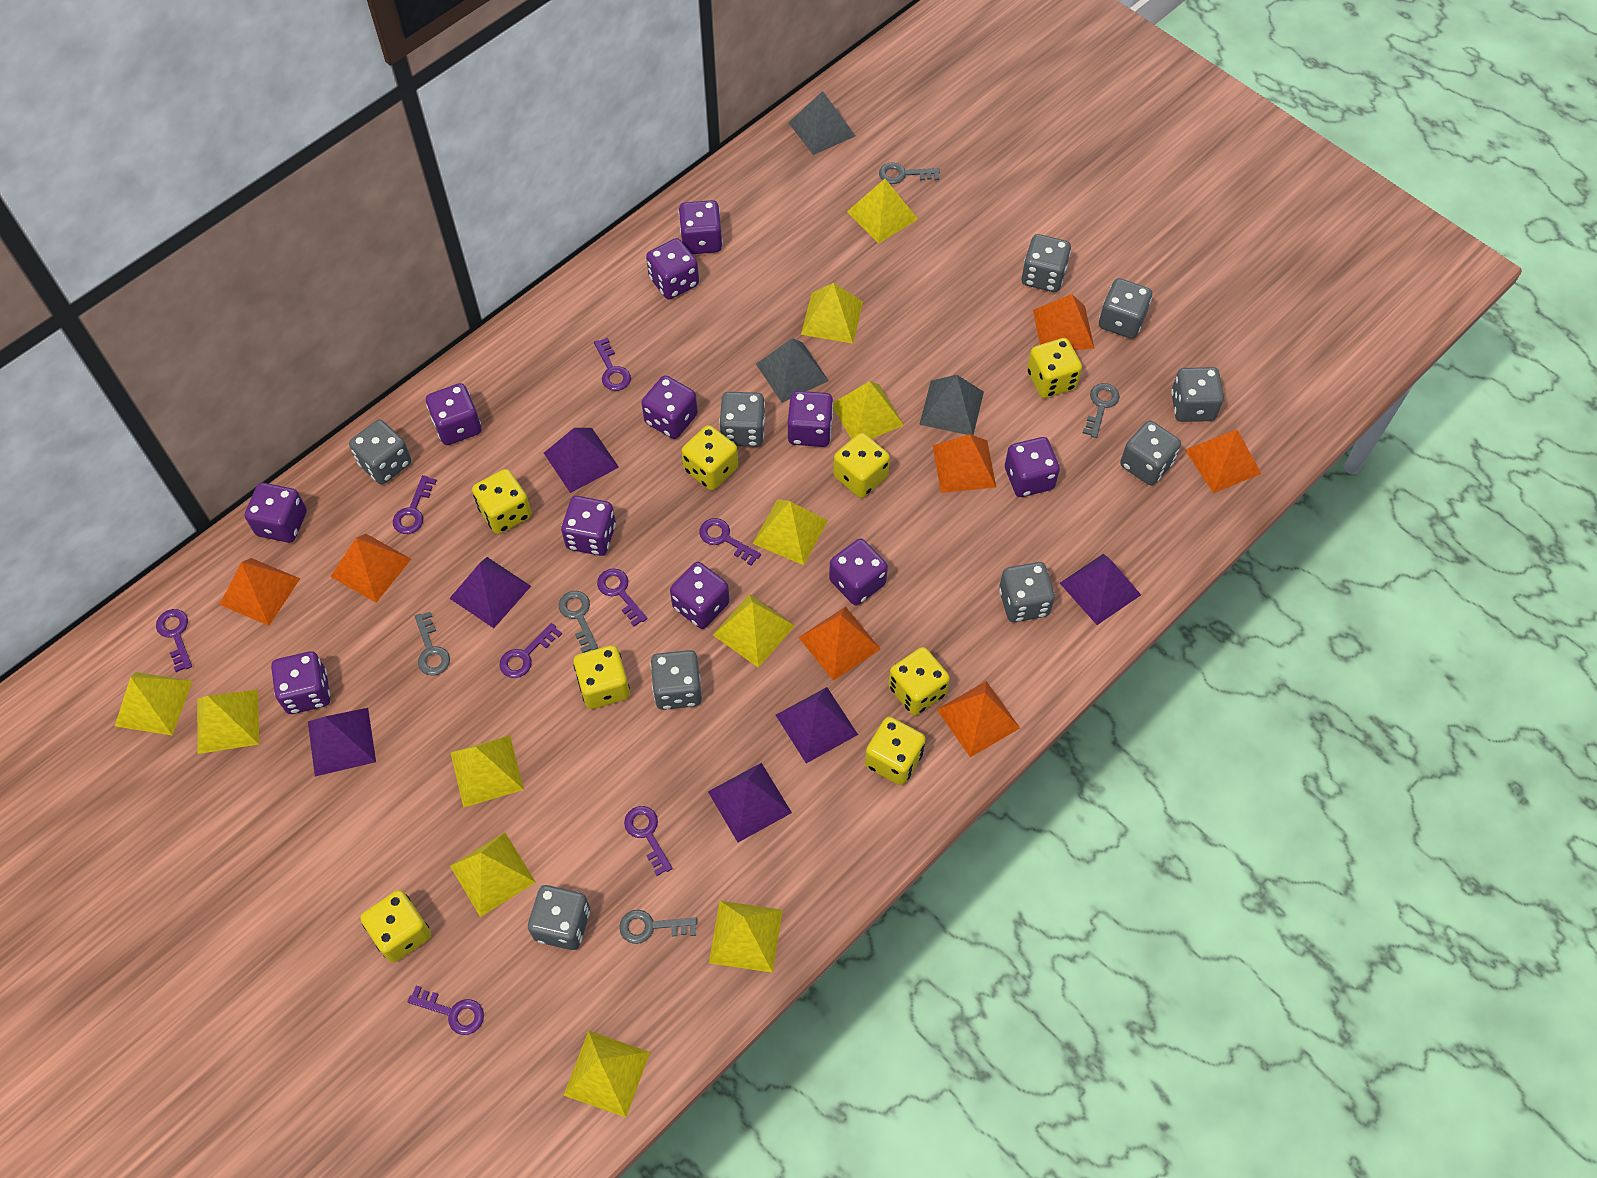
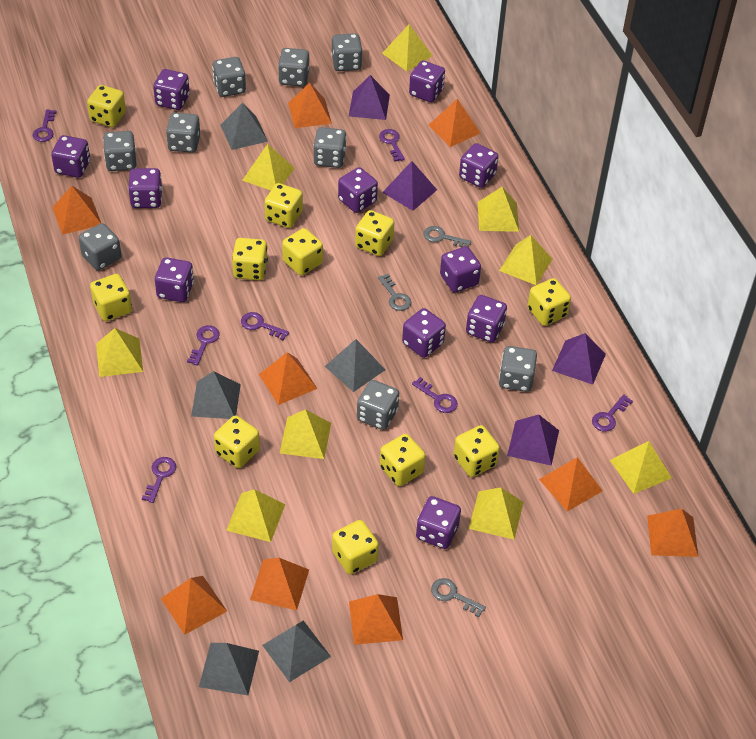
grey key: [415,612,450,676] [559,591,598,653] [619,910,697,944] [879,162,940,184] [1083,383,1120,438] = 5 -> [378,274,411,311] [424,226,471,247] [431,578,486,617] = 3
grey pyramid: [756,338,829,403] [788,91,856,155] [919,375,984,435] = 3 -> [191,371,241,419] [199,643,259,695] [220,103,268,150] [262,620,331,682] [325,339,385,392] = 5
orange pyramid: [219,558,300,626] [330,534,411,603] [798,607,880,681] [933,434,996,493] [937,681,1020,757] [1033,294,1095,350] [1185,430,1261,493] = 7 -> [52,186,101,235] [161,576,227,635] [250,558,309,610] [259,352,317,405] [288,83,332,128] [349,594,403,645] [428,99,480,147] [539,457,603,511] [647,509,698,557] = 9
purple key: [156,609,192,672] [393,475,437,534] [407,986,484,1035] [499,623,562,678] [594,338,631,391] [597,568,648,626] [624,806,673,876] [699,518,761,566] = 8 -> [33,109,56,142] [142,457,176,503] [187,325,220,366] [241,312,289,340] [379,129,405,161] [412,377,458,413] [592,394,633,432] = 7
purple pyramid: [308,708,376,776] [449,557,531,628] [544,428,619,493] [708,763,792,842] [776,687,858,763] [1060,554,1141,625] = 6 -> [349,75,390,120] [382,161,437,211] [507,414,559,466] [552,333,606,385] = 4
yellow dice: [360,890,431,963] [472,469,532,534] [573,645,630,709] [681,425,738,490] [833,433,890,498] [865,717,926,785] [888,647,950,715] [1027,338,1082,398] = 8 -> [87,85,126,127] [90,274,132,321] [214,415,260,468] [232,238,268,280] [264,183,303,228] [282,228,323,276] [332,520,379,574] [355,210,395,256] [380,434,426,486] [454,425,500,477] [527,278,571,326] = 11
yellow pyramid: [115,672,192,735] [197,690,259,754] [450,735,524,808] [450,832,536,917] [564,1031,650,1117] [709,901,783,973] [713,594,795,668] [752,499,828,565] [801,283,863,344] [833,381,904,439] [847,179,918,244] = 11 -> [96,328,143,377] [226,489,285,542] [242,144,295,190] [280,409,331,459] [382,24,433,71] [469,487,524,539] [478,187,519,232] [499,235,552,285] [610,441,672,494] = 9

